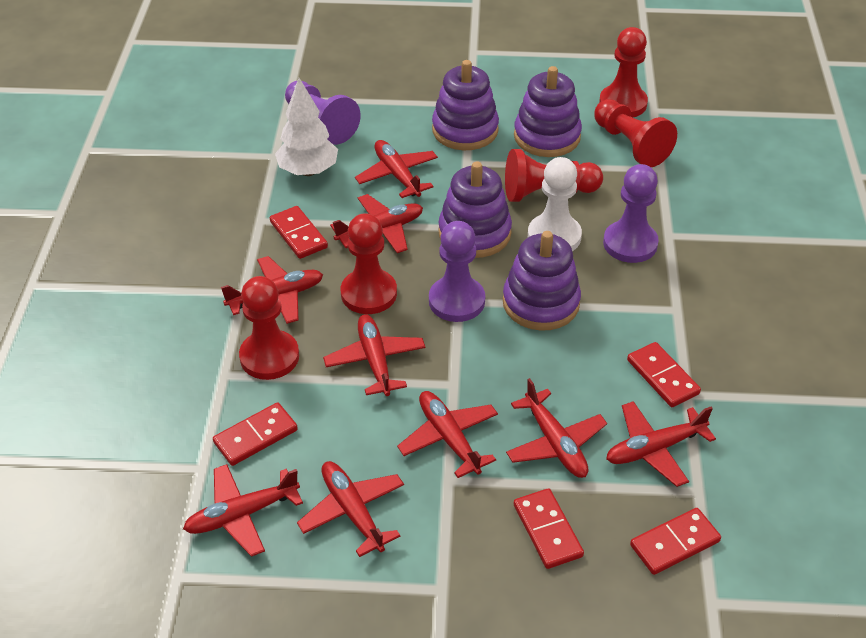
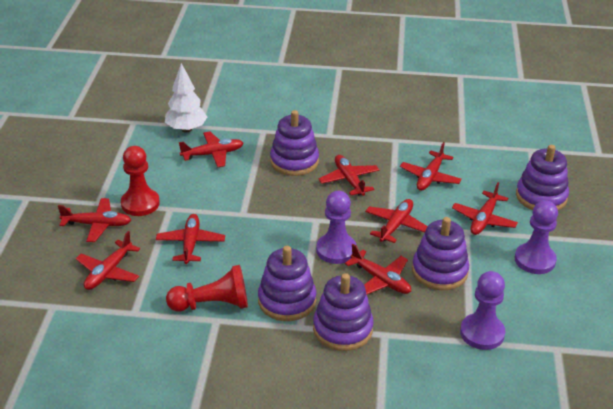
purple stacking toy: [432,60,499,150] [438,162,512,258] [503,231,581,331] [514,66,582,157] = 4 -> [258,246,316,321] [270,110,319,176] [313,273,374,351] [412,217,469,290] [516,145,569,210] = 5
red domino: [213,402,298,466] [270,206,328,259] [514,489,584,569] [627,342,701,407] [630,508,721,575] = 5 -> none = 0
red pawn: [239,276,299,380] [341,213,397,314] [505,149,603,202] [594,99,677,167] [599,27,648,118] = 5 -> [121,146,160,216] [166,265,248,312] = 2
white pawn: [528,157,582,251] = 1 -> none = 0

